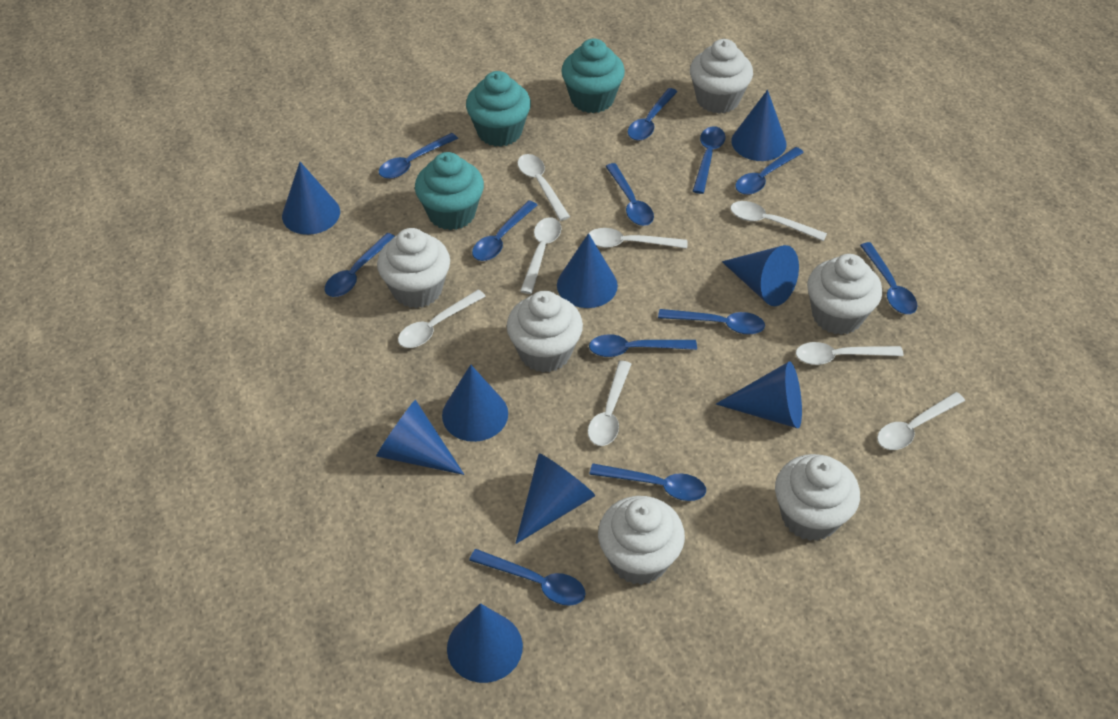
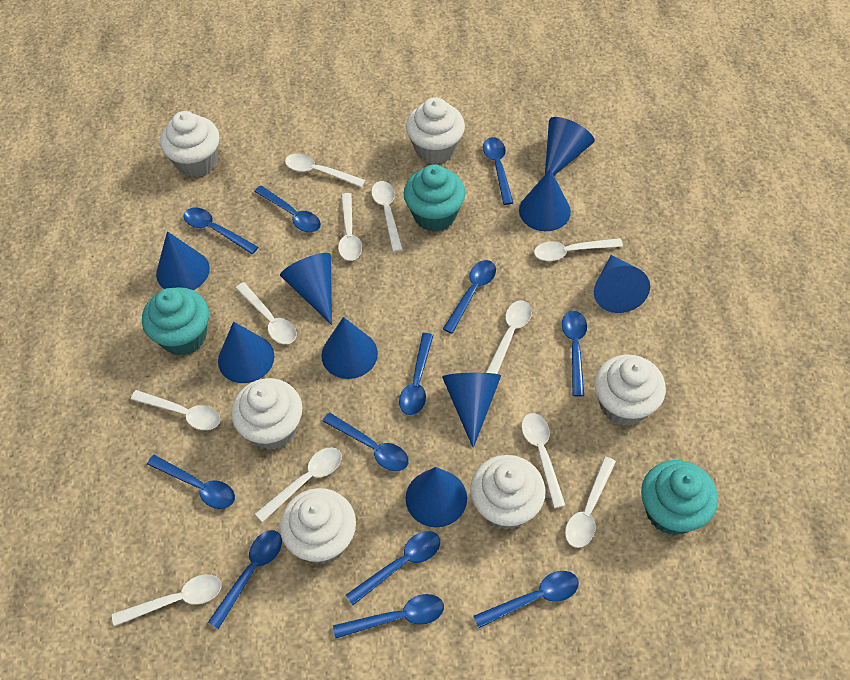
white spoon: [398,290,486,348] [517,154,570,221] [520,217,561,294] [588,361,631,446] [589,228,687,248] [730,201,827,241] [796,342,903,365] [877,392,965,450] = 8 -> [112,574,221,626] [130,390,221,430] [236,282,296,344] [255,447,342,523] [285,154,365,187] [338,193,362,261] [371,181,403,252] [486,301,532,374] [521,413,566,508] [534,238,623,261] [565,457,616,548] = 11

